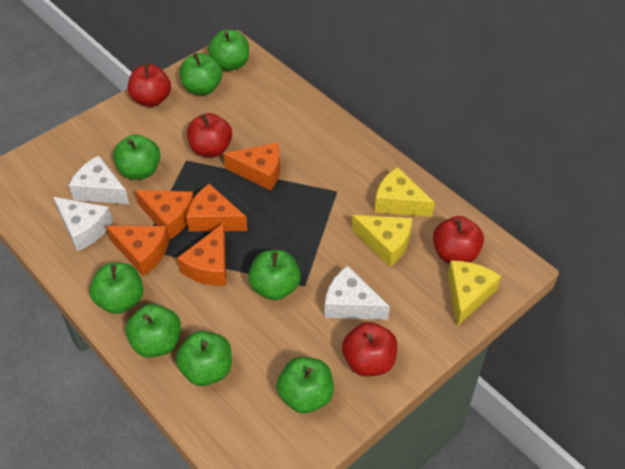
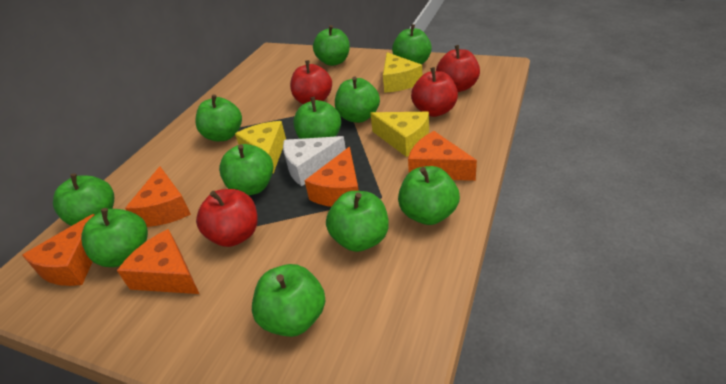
green apple: [89,263,143,314] [113,134,160,180] [125,304,181,357] [176,331,232,386] [180,53,222,95] [208,30,249,71] [248,250,301,300] [277,357,334,413] = 8 -> [53,174,114,226] [81,208,148,267] [195,94,242,141] [219,144,273,195] [252,264,325,337] [293,97,341,139] [313,25,350,66] [326,191,389,252] [335,77,380,123] [392,24,432,65] [398,166,460,225] = 11
white cheese: [53,197,113,251] [69,156,129,204] [324,266,390,320] = 3 -> [283,136,346,186] = 1

